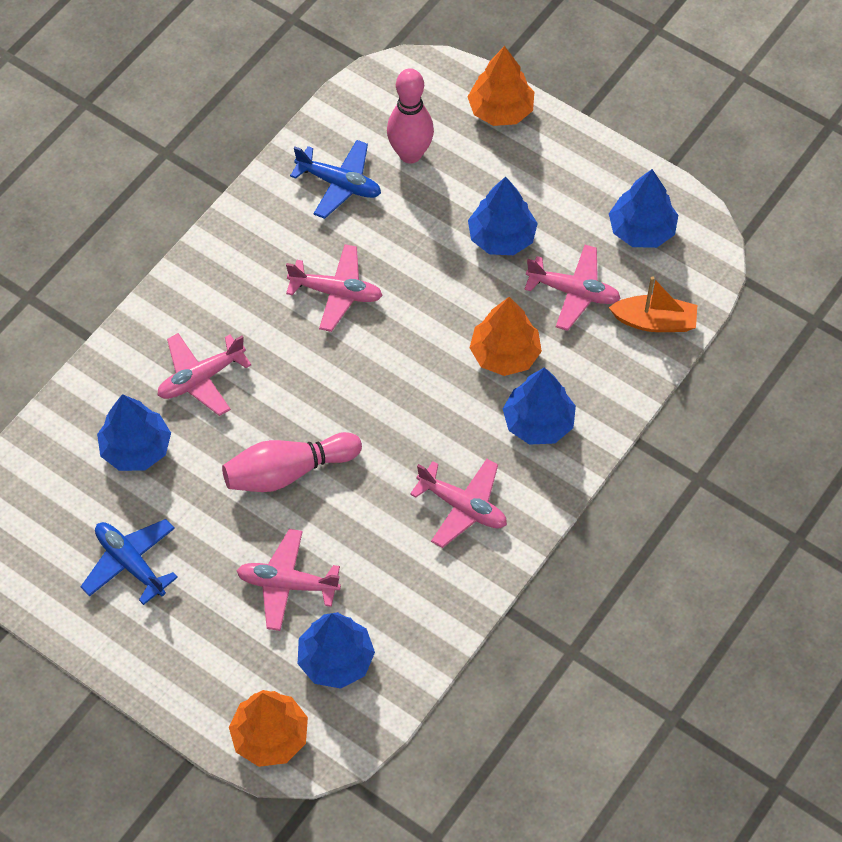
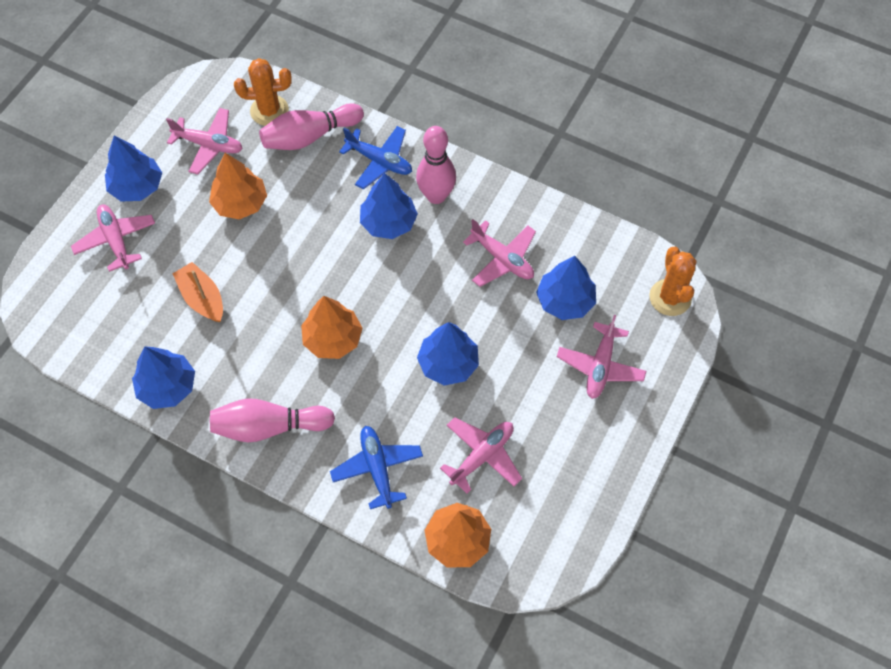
orange cactus: none = 0 -> [234,58,292,126] [649,247,696,316] = 2
pink bowling pin: [222,432,362,492] [387,68,434,164] = 2 -> [210,398,335,442] [259,103,364,150] [416,126,456,204] = 3

